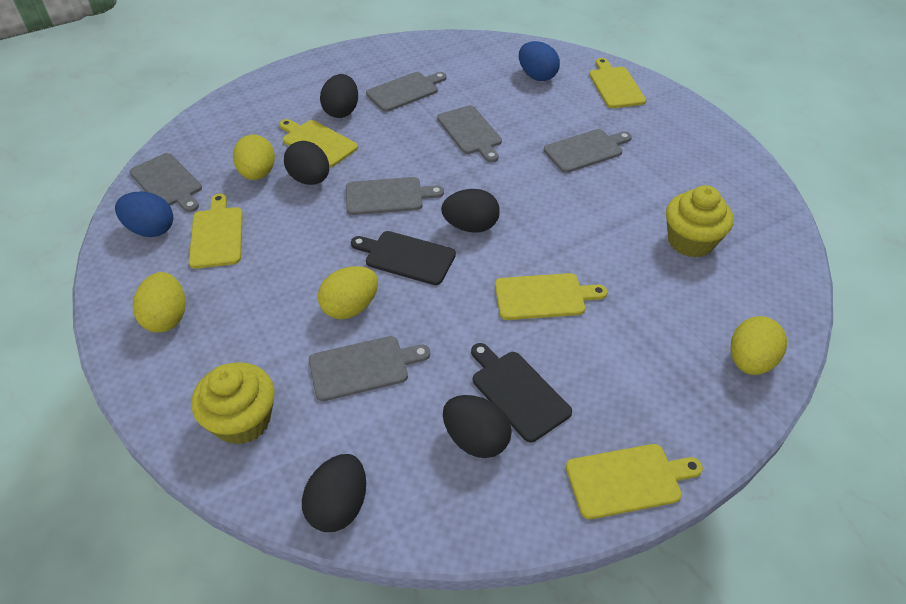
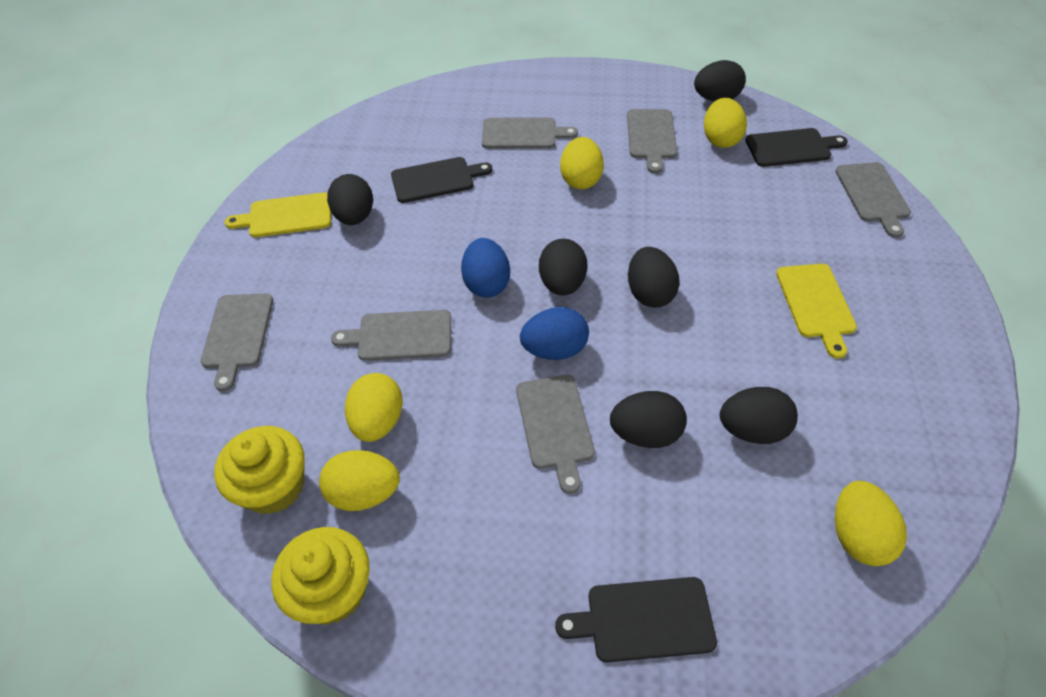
black cutting board: [351,231,456,285] [471,343,572,442] = 2 -> [391,157,493,203] [555,577,717,662] [745,128,848,167] = 3
black egg: [284,141,329,185] [302,454,366,532] [320,74,358,118] [441,189,500,233] [443,395,512,458] = 5 -> [327,174,373,225] [539,239,587,296] [610,391,687,448] [628,247,680,308] [694,60,746,101] [720,387,798,444] = 6
yellow cutting board: [189,194,243,269] [279,119,358,168] [495,273,607,320] [566,444,703,519] [589,58,646,108] = 5 -> [225,192,331,237] [776,264,857,359] = 2
yellow egg: [133,272,186,333] [233,135,275,180] [318,266,378,319] [731,316,787,375] = 4 -> [319,450,400,511] [345,373,403,442] [560,137,604,189] [704,98,747,148] [835,481,907,566] = 5

